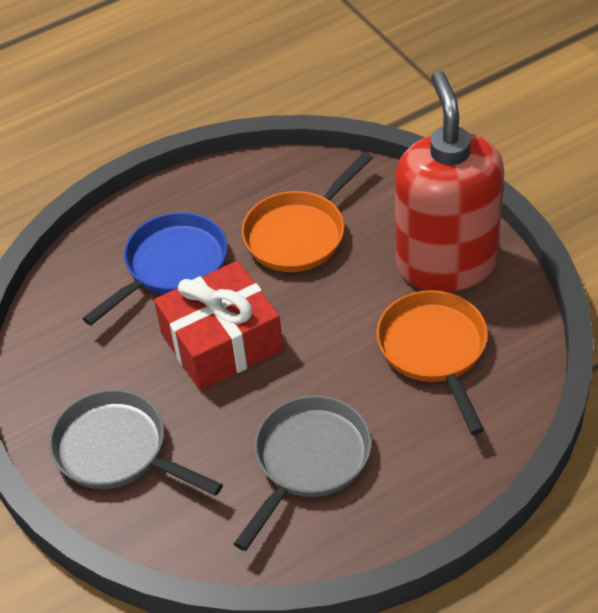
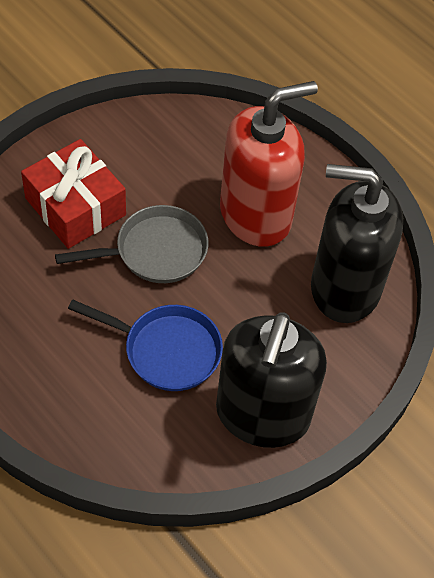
black soap dispenser: none = 0 -> [216,312,327,448] [311,164,403,323] = 2
grey pan: [49,389,223,496] [234,395,372,551] = 2 -> [55,205,208,283] = 1
orange pan: [242,152,373,272] [376,290,488,435] = 2 -> none = 0

